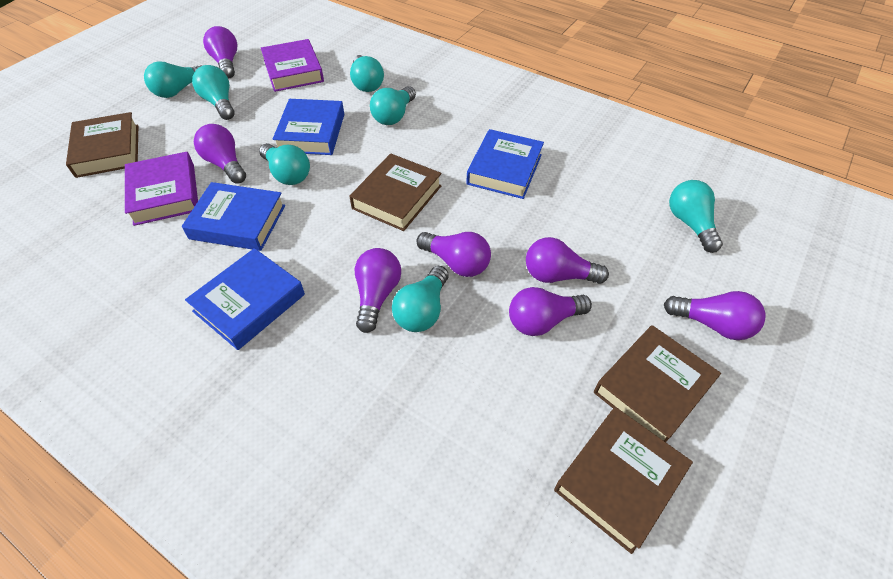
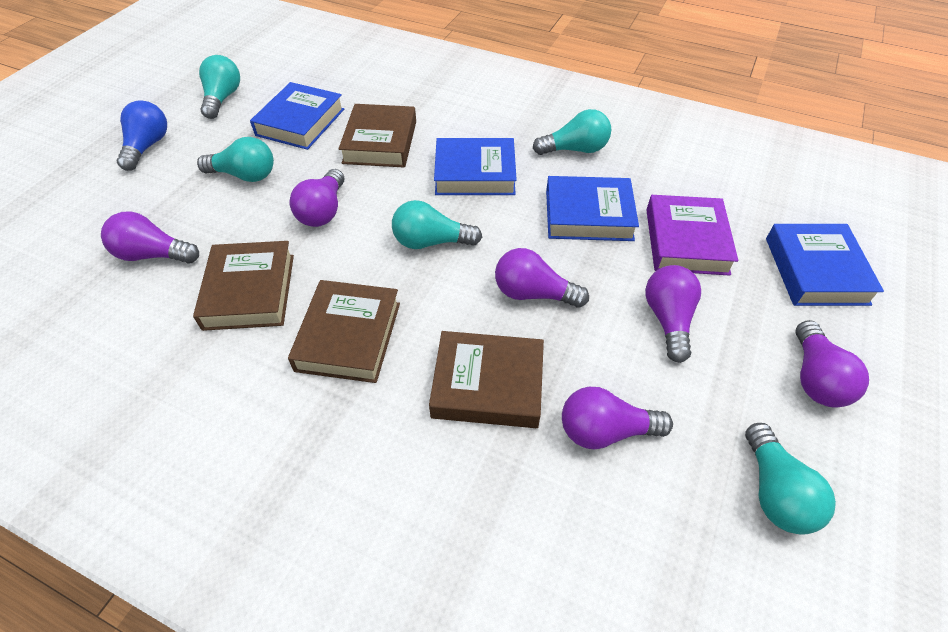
blue light bulb: none = 0 -> [117,100,167,171] = 1
purple book: [125,152,198,226] [261,39,324,92] = 2 -> [646,195,738,276] = 1
purple light bulb: [194,124,246,184] [203,26,238,78] [355,248,401,333] [417,232,491,277] [509,287,592,336] [526,237,609,284] [664,291,766,340] = 7 -> [101,212,199,264] [289,169,344,227] [495,248,589,308] [562,387,673,450] [645,265,701,363] [795,320,869,407] = 6
turquoise light bulb: [144,61,203,98] [192,65,235,120] [259,143,310,185] [350,55,384,92] [370,86,416,125] [392,266,449,332] [669,180,723,253] = 7 -> [197,137,274,182] [199,55,240,119] [392,200,482,249] [533,109,611,155] [745,423,836,535] = 5

